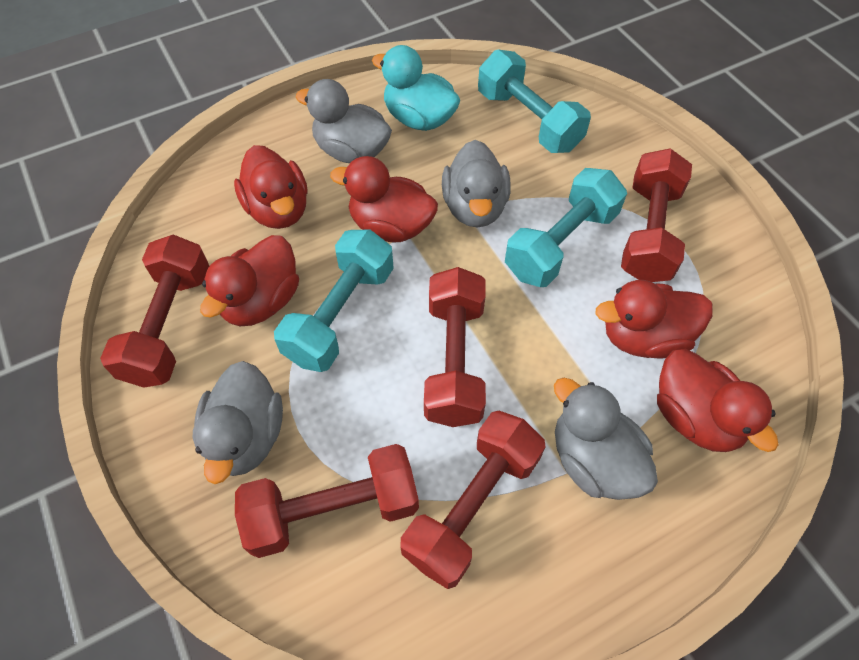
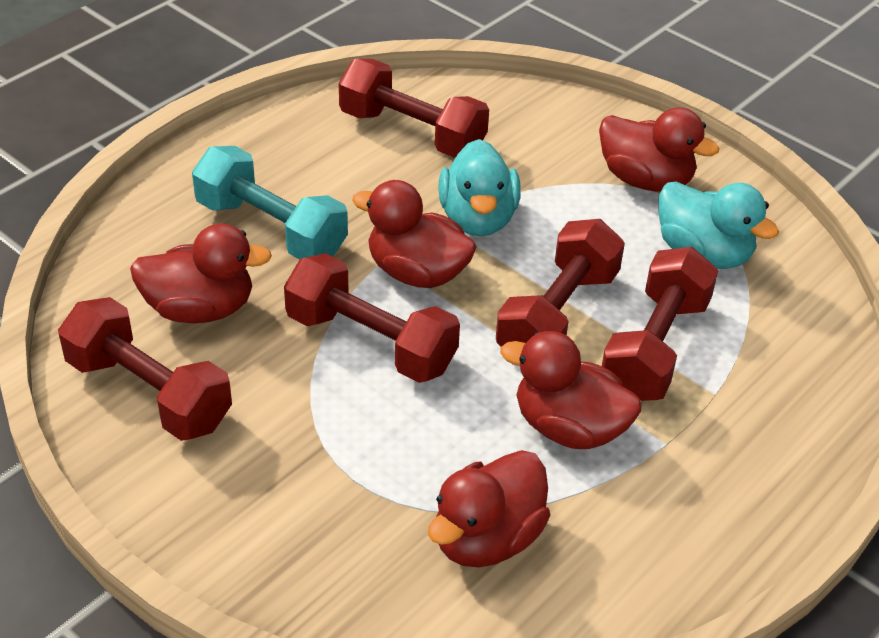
grey duck: [193,361,283,484] [296,79,392,163] [442,140,511,227] [554,378,658,500] = 4 -> none = 0
turquoise duck: [372,45,460,131] = 1 -> [438,139,521,236] [659,181,779,269] = 2
turquoise dumbbell: [274,230,394,372] [478,49,591,153] [505,168,627,287] = 3 -> [192,146,348,260] = 1

